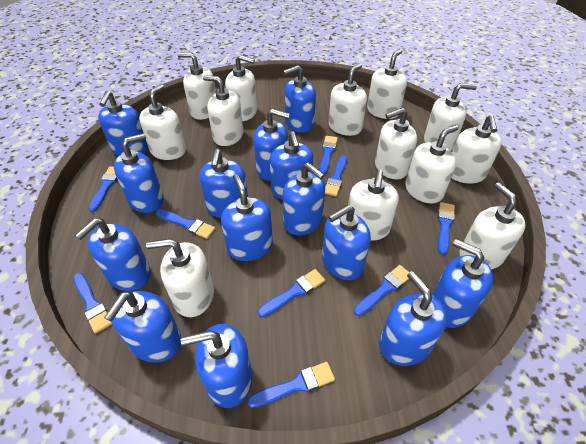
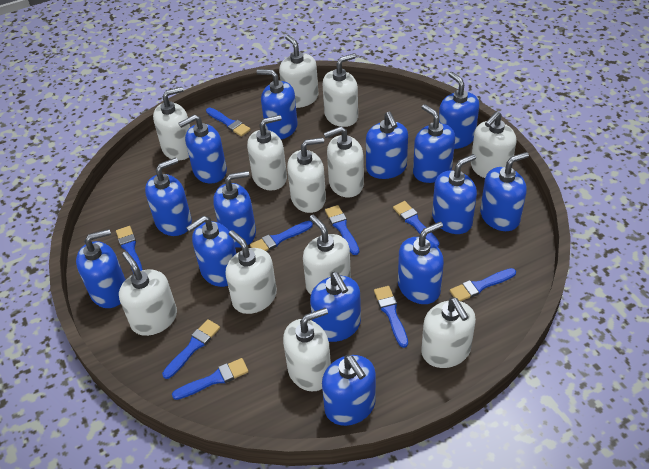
white soap dispenser: [139,84,186,160] [146,239,214,317] [177,52,216,120] [203,75,243,146] [225,55,257,121] [329,63,367,136] [348,170,399,241] [367,49,407,119] [375,108,417,179] [405,125,459,203] [424,83,477,151] [451,115,502,184] [459,182,526,270] = 13 -> [119,251,177,336] [153,87,190,160] [225,230,277,314] [247,115,287,190] [279,35,319,108] [283,308,331,392] [287,137,326,213] [303,215,351,294] [322,53,358,127] [324,126,364,198] [421,297,476,368] [471,111,517,178] = 12

